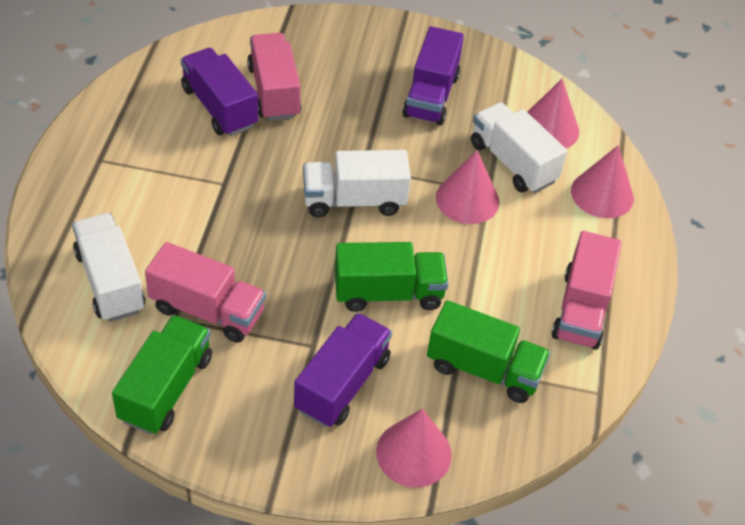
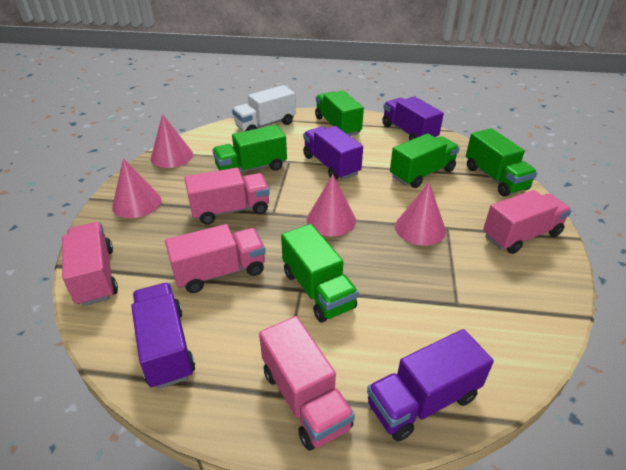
green truck: [112,315,212,435] [335,242,449,312] [427,300,551,403] = 3 -> [212,125,287,173] [281,224,359,323] [315,91,364,136] [390,133,460,188] [466,128,538,196] = 5
pink truck: [145,242,266,343] [247,33,301,121] [552,231,622,350] = 3 -> [62,222,118,306] [165,224,265,293] [184,168,270,225] [259,316,355,451] [483,190,572,254] = 5
purple truck: [181,48,258,136] [294,313,392,427] [402,26,464,125] = 3 -> [131,283,195,389] [303,126,363,180] [367,329,494,442] [382,96,444,141] = 4
white truck: [72,213,145,322] [303,150,411,217] [471,102,567,193] = 3 -> [232,85,296,131] = 1

